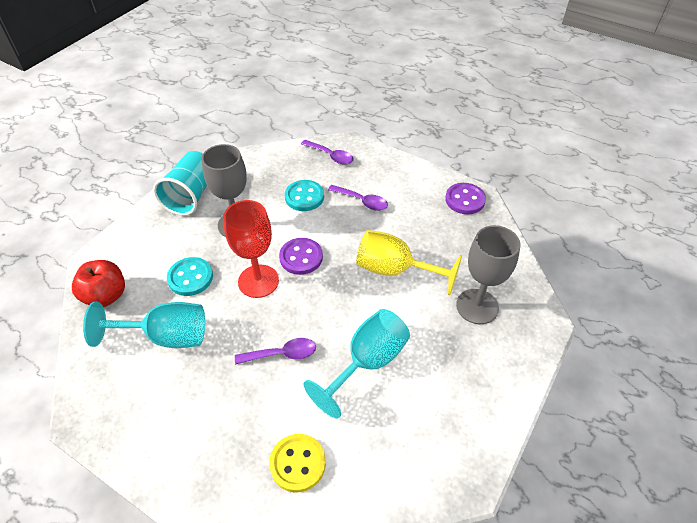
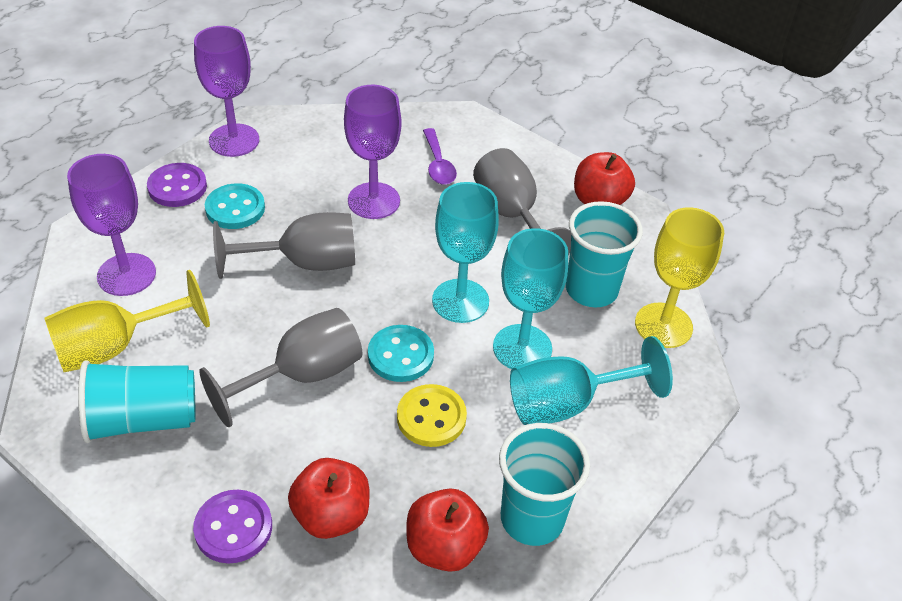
grey goblet: [202,144,246,237] [456,225,520,324] = 2 -> [199,308,362,427] [213,212,355,279] [473,148,571,255] = 3
purple goblet: none = 0 -> [67,154,156,296] [194,26,259,157] [344,85,402,219] = 3
purple spoon: [235,338,316,365] [301,140,354,165] [328,185,388,211] = 3 -> [423,128,457,185] = 1
red apple: [72,260,125,307] = 1 -> [288,458,369,539] [406,488,489,572] [574,152,635,205] = 3
red goblet: [223,200,279,298] = 1 -> none = 0
turquoise cup: [153,151,207,216] = 1 -> [78,360,195,443] [499,423,590,546] [566,201,643,307] = 3
turquoise goblet: [83,302,205,348] [303,309,410,419] = 2 -> [432,182,499,323] [493,228,568,369] [510,336,673,425] = 3
yellow goblet: [356,230,462,295] = 1 -> [44,270,210,372] [635,207,724,348] = 2

